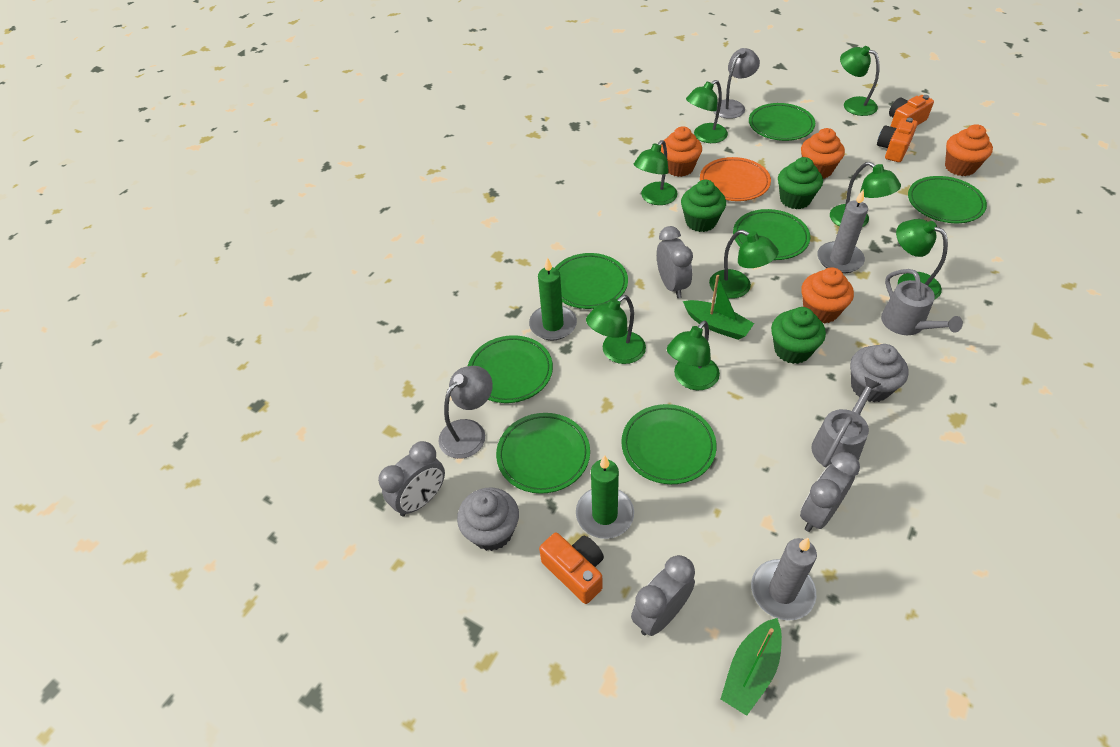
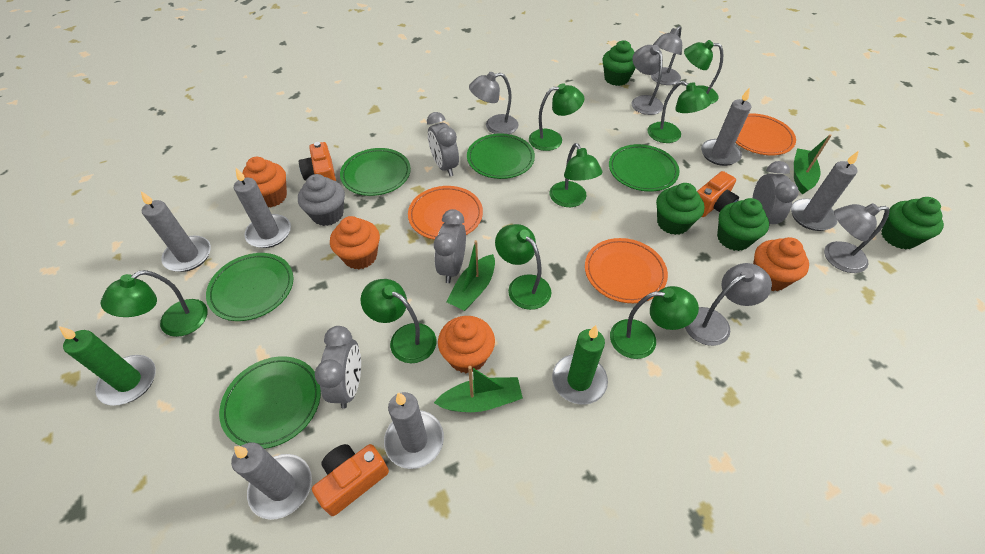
green boat: [683,275,754,340] [721,618,782,716] = 2 -> [434,366,523,412] [446,240,495,311] [794,134,832,195] = 3
green cupcake: [681,180,726,232] [771,307,826,364] [778,157,823,209] = 3 -> [602,40,636,86] [656,183,705,235] [717,198,769,251] [881,197,944,250] = 4
green plate: [468,335,553,403] [496,413,590,494] [555,253,628,309] [621,404,717,484] [733,209,810,260] [749,103,815,141] [908,176,987,223] = 7 -> [206,253,294,321] [219,356,321,449] [340,148,411,196] [467,133,535,179] [609,144,680,192] = 5
grey candle: [751,538,817,621] [817,189,868,273] = 2 -> [141,191,211,272] [231,443,312,520] [234,168,291,248] [384,392,444,469] [701,87,751,166] [791,151,859,231] = 6
grey cupcake: [457,487,519,551] [850,344,908,402] = 2 -> [298,174,345,226] = 1
grey lamp: [438,366,493,459] [713,48,760,119] = 2 -> [469,72,519,134] [631,45,663,115] [651,26,682,85] [685,263,772,346] [824,203,889,273] = 5
grey watering can: [812,377,881,468] [881,269,963,335] = 2 -> none = 0
orange plate: [700,157,771,201] = 1 -> [408,186,483,240] [585,238,668,303] [735,113,796,155] = 3

